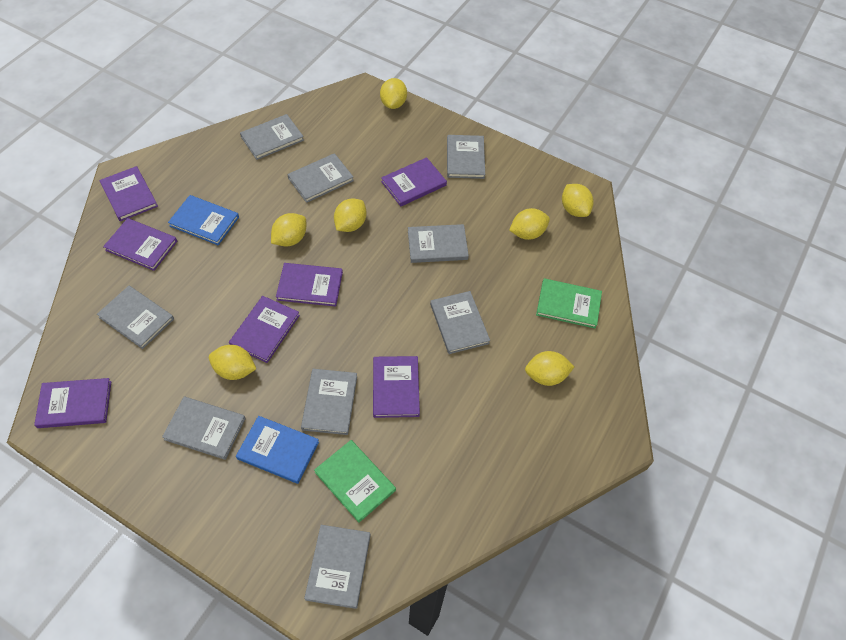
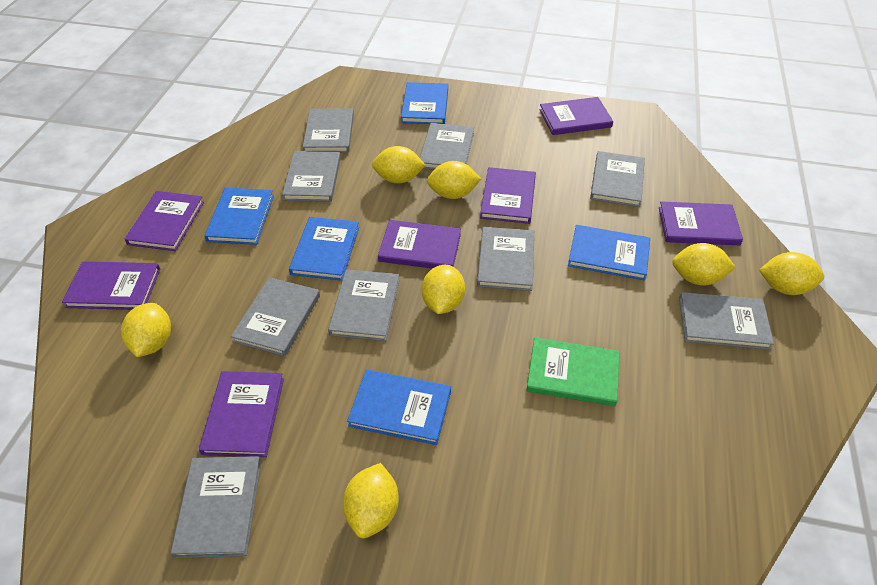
blue book: [168,195,239,245] [236,416,319,484] = 2 -> [204,188,274,245] [289,217,359,281] [347,369,451,445] [401,82,448,124] [568,225,650,280] = 5
green book: [314,440,396,523] [536,278,602,329] = 2 -> [526,338,620,406] = 1

